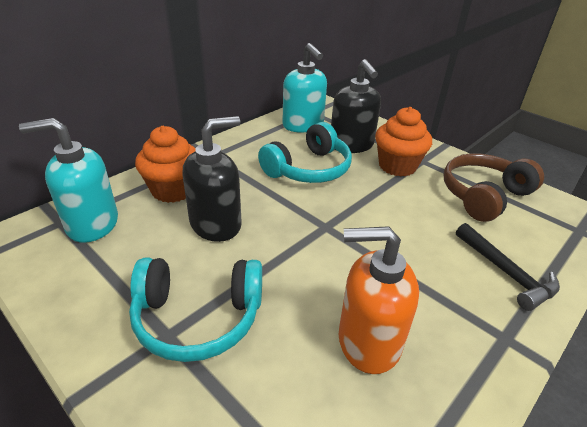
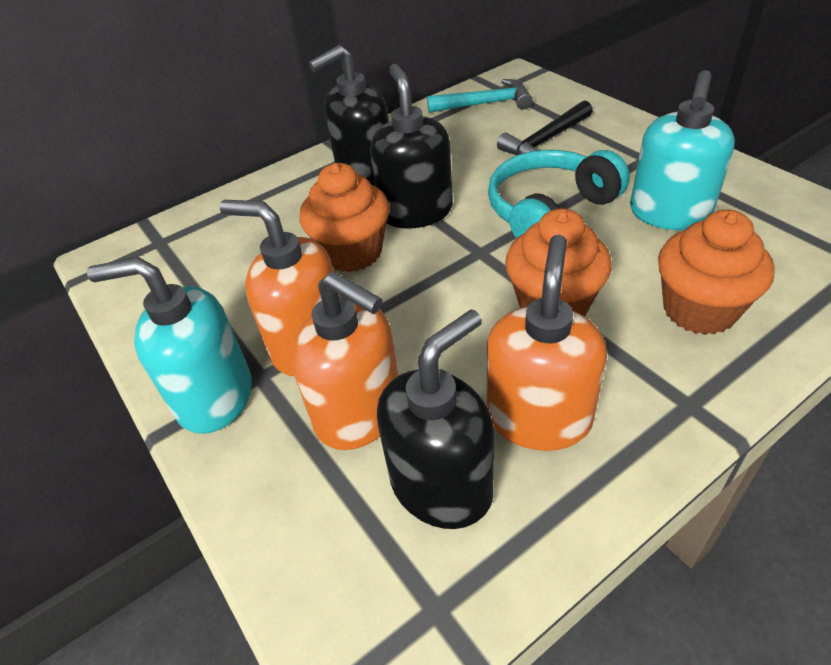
black soap dispenser: [182,116,242,242] [331,59,381,153] = 2 -> [309,45,389,186] [370,64,453,229] [377,309,494,529] = 3
brown headphones: [444,153,544,222] = 1 -> none = 0
orange cupcake: [135,126,196,203] [375,107,432,176] = 2 -> [299,163,390,272] [505,208,612,317] [658,209,775,335] = 3
orange soap dispenser: [339,226,419,374] = 1 -> [220,200,339,376] [291,271,399,450] [487,235,607,451] = 3
turquoise hammer: none = 0 -> [427,79,533,113] = 1
turquoise headphones: [129,257,262,362] [258,122,352,183] = 2 -> [488,150,630,239] = 1

